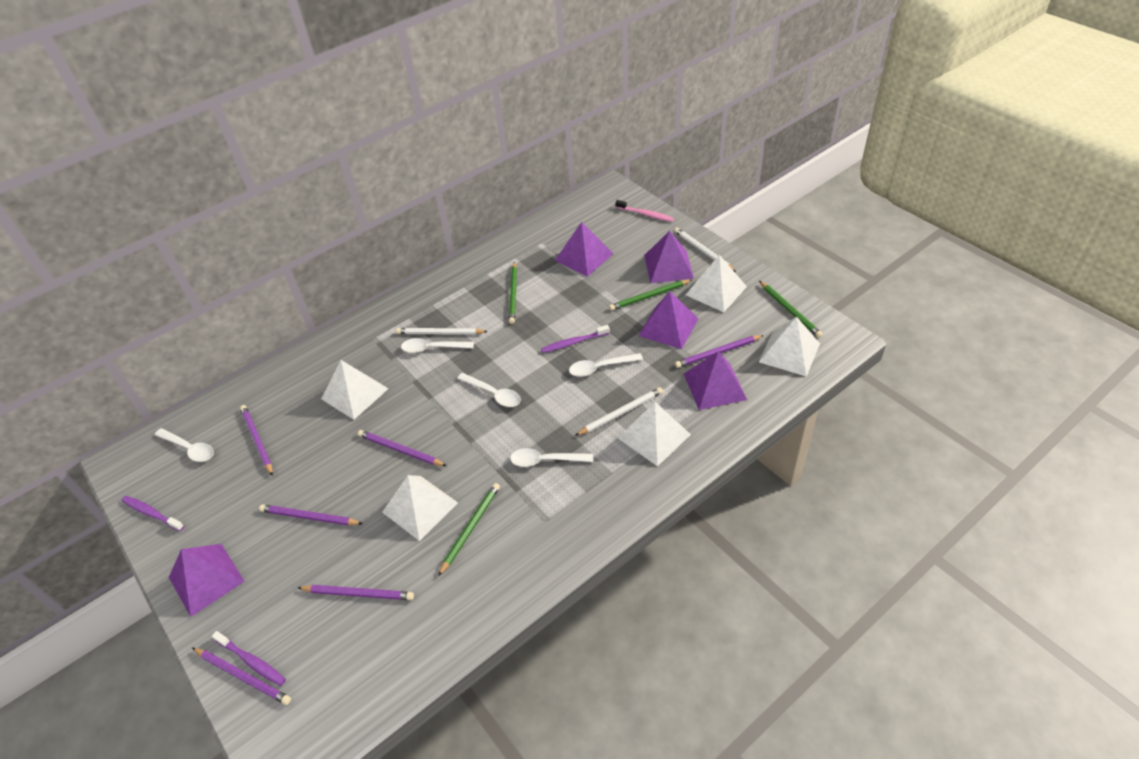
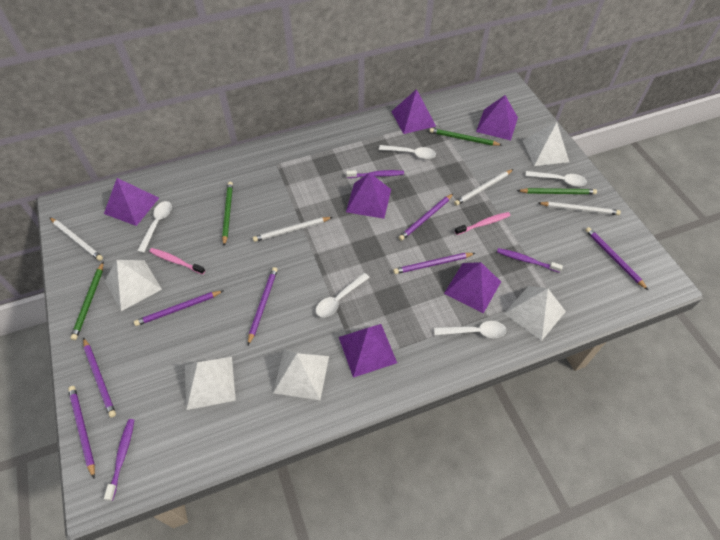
pink toothbrush: [615,200,674,222] = 1 -> [149,248,205,275] [455,212,511,235] = 2
purple pencil: [192,648,291,705] [240,405,273,476] [259,504,363,526] [298,585,414,600] [358,430,446,466] [675,335,764,368] = 6 -> [68,386,95,478] [83,337,116,418] [134,291,223,326] [248,267,278,345] [393,253,475,274] [398,193,454,241] [585,227,648,290] = 7
purple pyramid: [169,544,245,617] [555,222,614,277] [638,292,699,349] [644,231,694,283] [684,351,747,410] = 5 -> [104,178,159,226] [339,324,397,378] [346,172,391,219] [391,89,436,134] [444,262,501,314] [476,95,518,140] = 6
white pencil: [396,328,488,335] [575,387,663,436] [674,227,736,272] = 3 -> [49,217,103,261] [253,217,332,242] [454,169,514,206] [538,202,621,215] = 4

